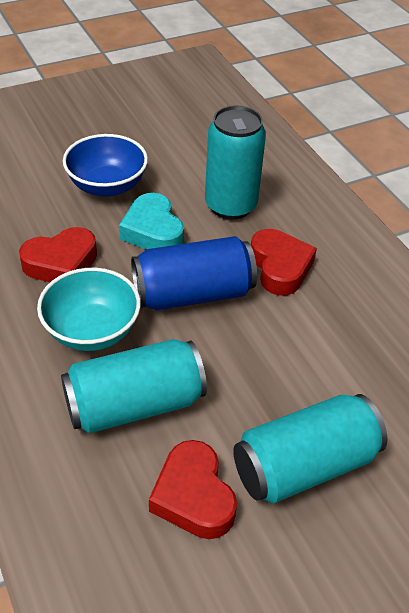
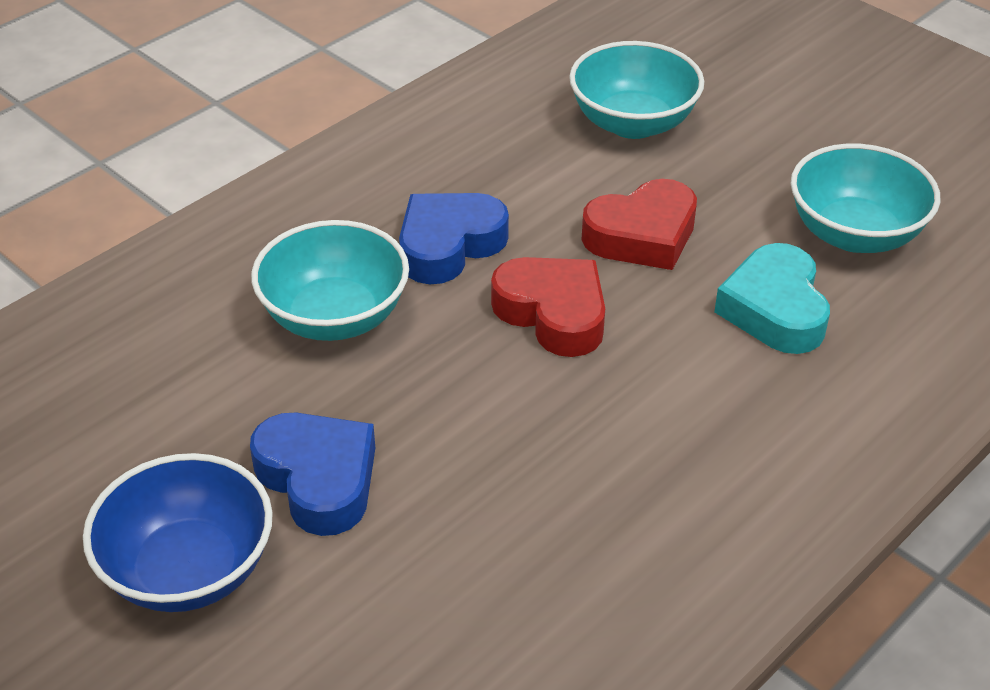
blue can: [131,236,257,311] = 1 -> none = 0
blue heart: none = 0 -> [250,413,375,536] [399,193,509,284] = 2
red heart: [19,227,97,282] [149,440,237,539] [251,229,317,296] = 3 -> [491,257,605,357] [582,179,697,270] = 2
turquoise bowl: [37,268,141,351] = 1 -> [251,220,409,341] [569,41,704,139] [790,143,940,253] = 3
turquoise can: [61,339,207,434] [205,105,266,220] [233,394,387,504] = 3 -> none = 0

